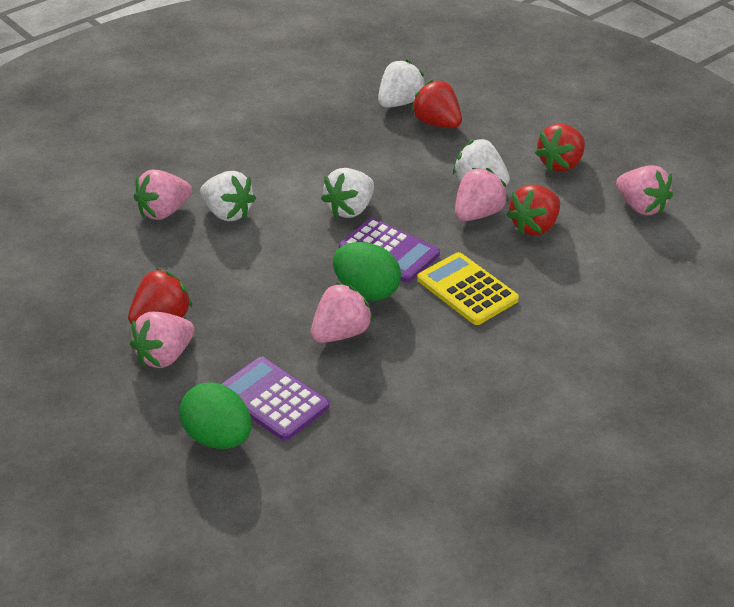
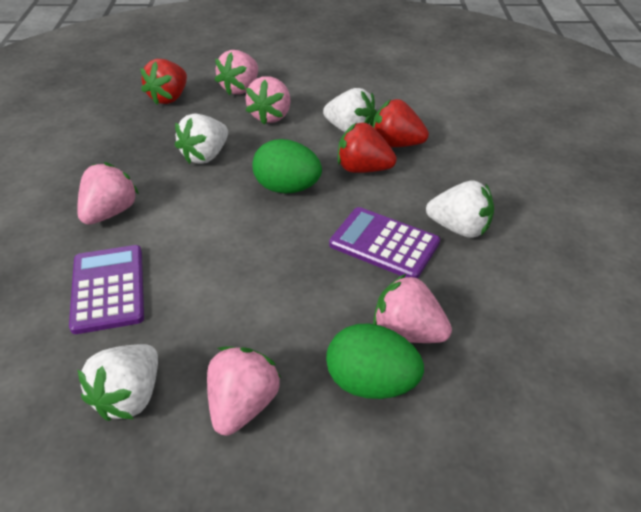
red strawberry: [128,268,192,324] [411,80,462,128] [506,185,560,235] [535,124,585,172] = 4 -> [140,59,187,105] [338,123,397,173] [373,99,429,147] = 3
yellow calculator: [417,252,519,325] = 1 -> none = 0

